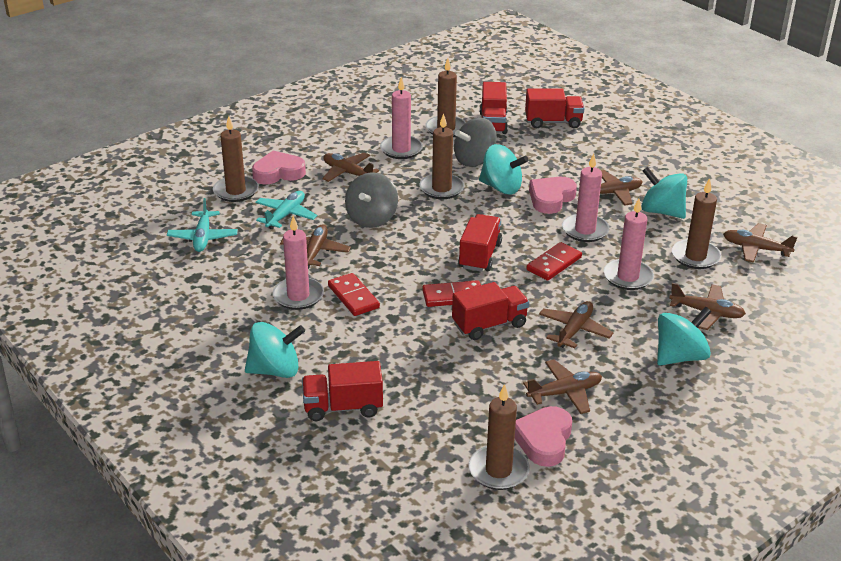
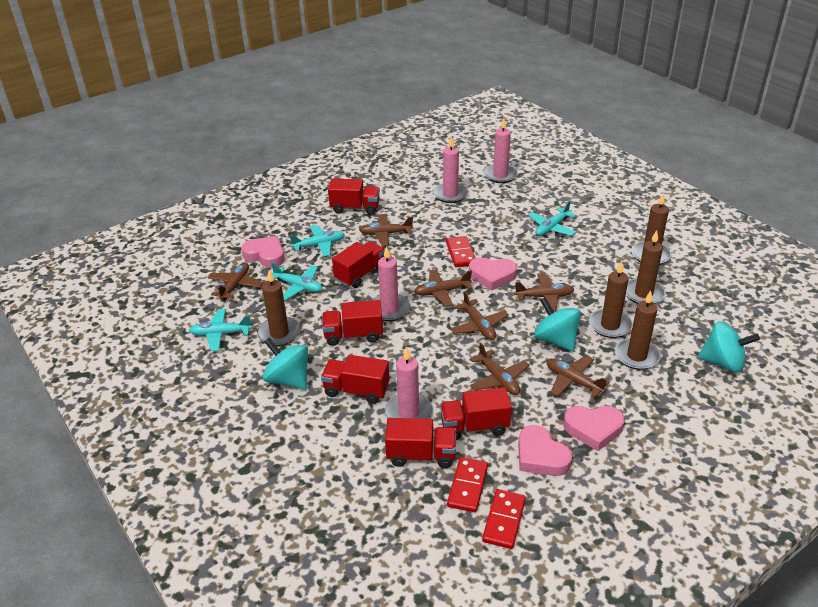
grey spinning top: [345,172,398,228] [454,117,497,167] = 2 -> none = 0
pink heart: [252,150,306,184] [515,406,572,467] [529,177,577,214] = 3 -> [241,236,285,268] [469,257,517,291] [518,425,572,476] [563,406,625,451] = 4
red truck: [302,361,383,421] [452,282,529,340] [458,214,502,272] [480,82,508,134] [525,88,584,128] = 5 -> [321,355,390,404] [322,300,383,346] [328,179,380,215] [332,241,385,288] [385,418,456,468] [440,387,512,440] = 6
turquoise plane: [167,198,238,252] [255,191,317,229] = 2 -> [189,309,252,351] [271,262,322,300] [290,225,345,256] [528,201,576,236] = 4
turquoise spinning top: [245,322,305,378] [479,144,528,194] [641,167,687,219] [657,307,712,366] = 4 -> [263,337,308,390] [534,297,581,351] [698,321,760,373] = 3

